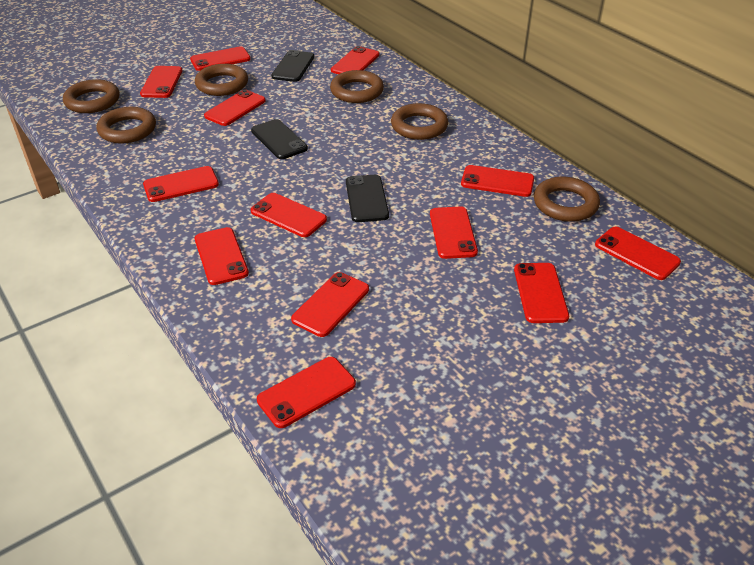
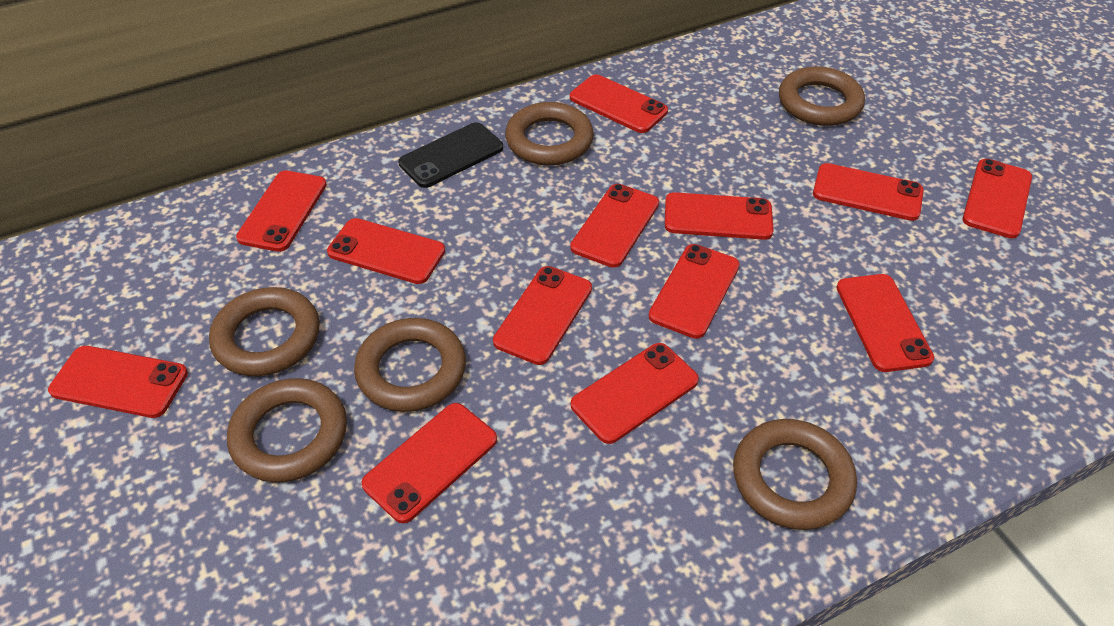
black phone: [251,119,308,159] [271,50,314,82] [346,175,389,222] = 3 -> [398,122,503,188] = 1

